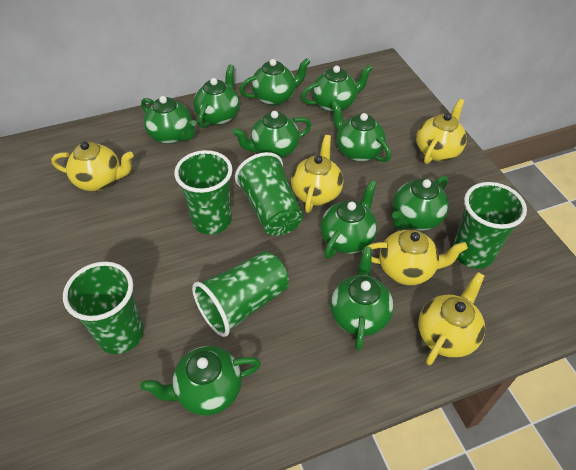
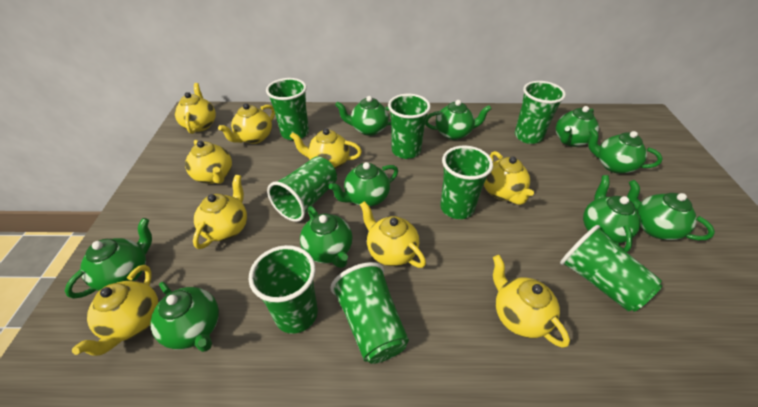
green cup: [63,262,144,354] [174,150,232,234] [192,251,289,337] [235,152,303,236] [453,182,527,269] = 5 -> [249,245,318,334] [266,78,309,140] [267,156,337,222] [330,262,409,364] [388,94,431,159] [440,146,493,219] [515,81,566,144] [560,225,662,312] = 8
yellow teapot: [51,142,134,191] [291,135,343,213] [362,230,468,285] [416,99,467,164] [418,272,485,365] = 5 -> [72,265,159,356] [175,83,216,134] [185,140,232,184] [193,174,247,249] [218,103,275,144] [290,128,362,169] [360,201,426,268] [484,151,534,205] [493,255,570,348] = 9

